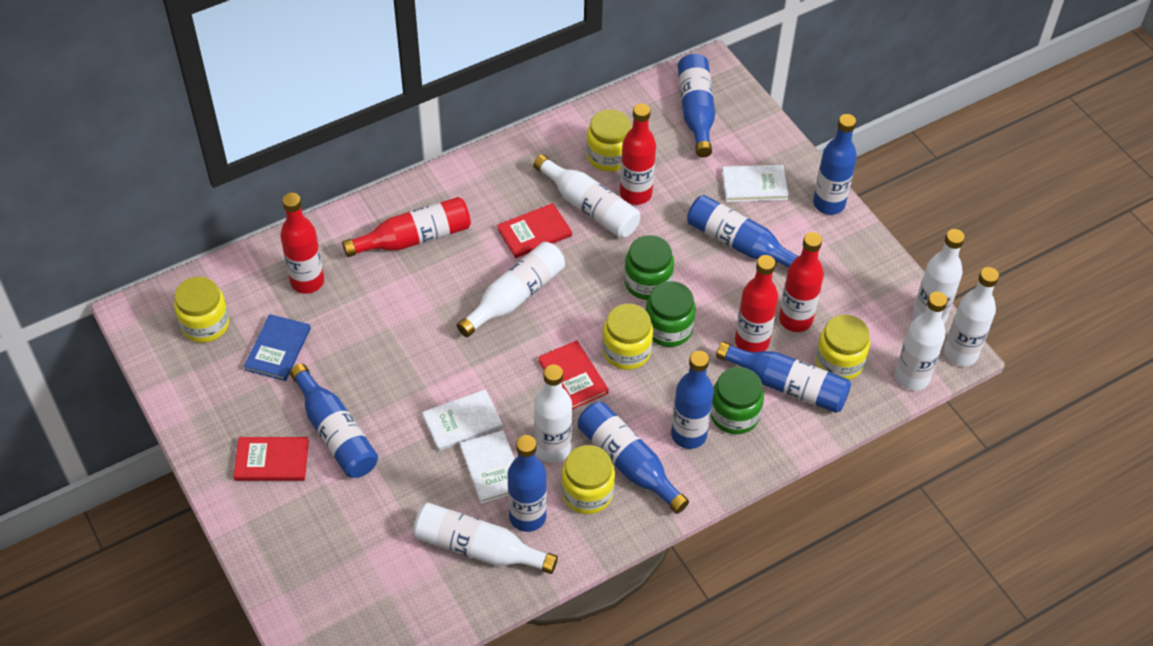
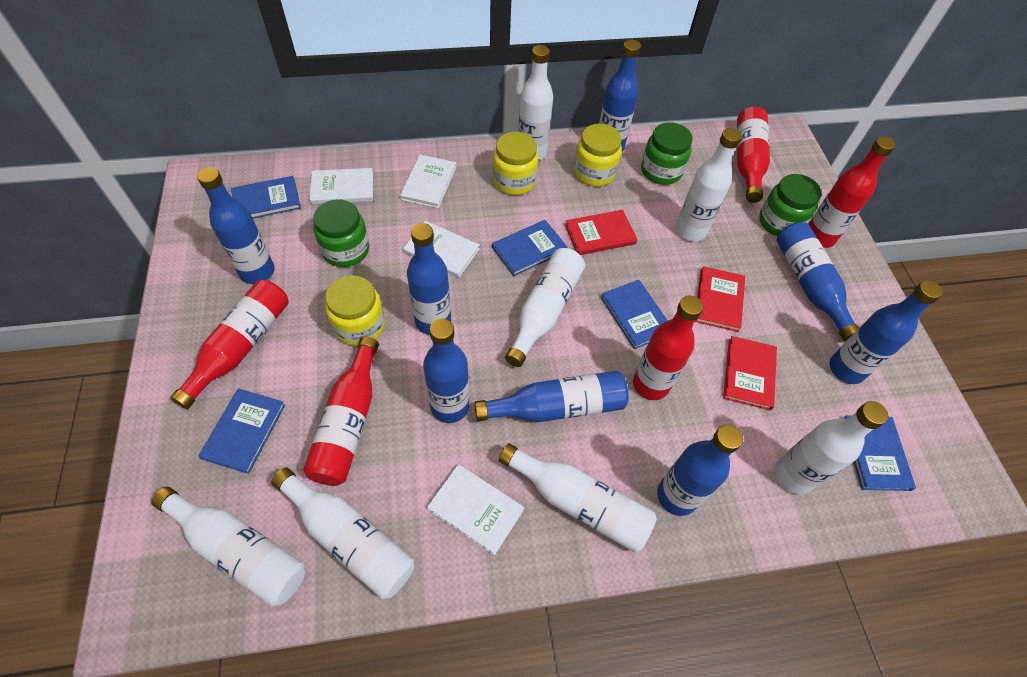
blue book: [244,314,311,381] = 1 -> [198,388,285,474] [231,176,301,219] [492,220,568,276] [601,280,668,349] [842,416,916,491] = 5
white book: [422,389,503,451] [460,430,515,504] [722,165,789,202] = 3 -> [310,168,373,204] [400,155,456,208] [403,221,480,278] [427,464,524,555] = 4
yellow jar: [174,277,229,343] [561,445,615,514] [587,109,632,172] [602,304,653,370] [815,314,870,380] = 5 -> [325,275,385,346] [493,132,539,195] [574,124,622,186] = 3

